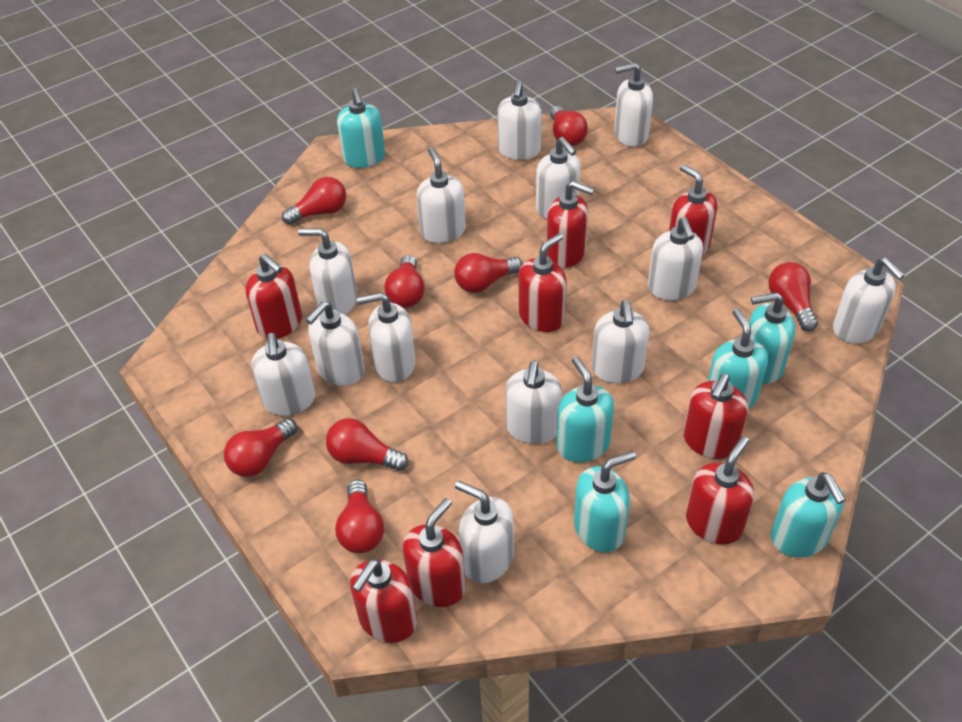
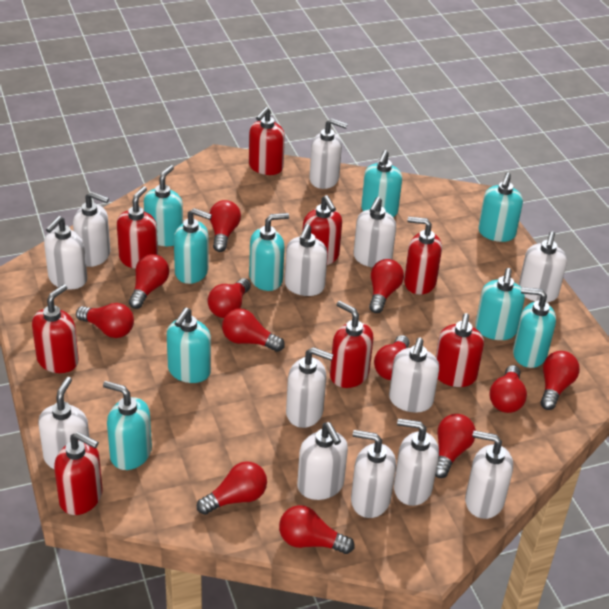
red light bulb: [224,418,297,477] [282,177,346,225] [326,418,408,471] [335,480,384,553] [384,255,425,308] [454,253,523,293] [550,106,588,146] [769,262,818,332] = 8 -> [76,303,134,338] [129,254,169,309] [197,461,267,515] [208,278,251,318] [209,200,241,252] [222,308,285,352] [279,505,354,554] [369,259,404,313] [374,335,409,380] [435,414,476,478] [489,365,527,413] [540,351,580,410] = 12
turquoise soap dispenser: [337,88,385,168] [556,356,614,463] [574,451,636,552] [708,308,768,409] [749,292,795,384] [771,472,846,558] = 6 -> [103,381,152,470] [144,165,183,246] [167,307,211,383] [174,208,212,284] [249,213,289,291] [361,150,402,217] [475,268,525,340] [478,173,523,242] [513,287,556,368] = 9

